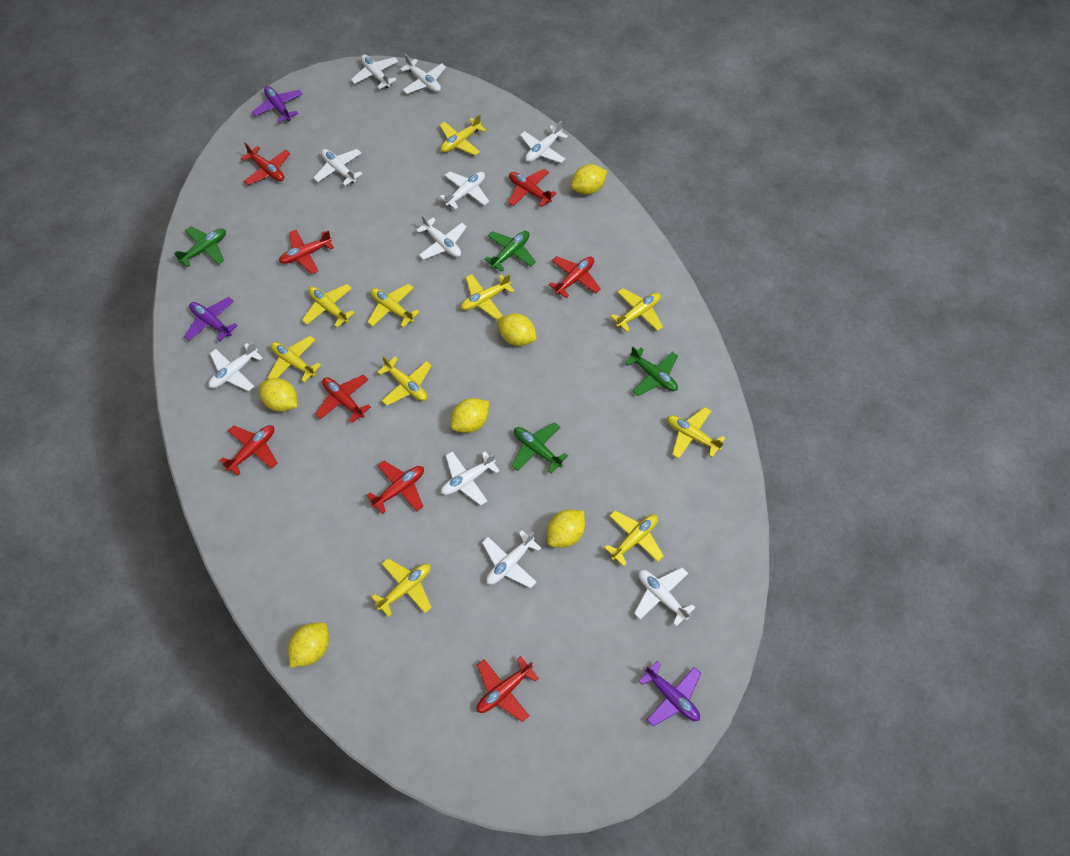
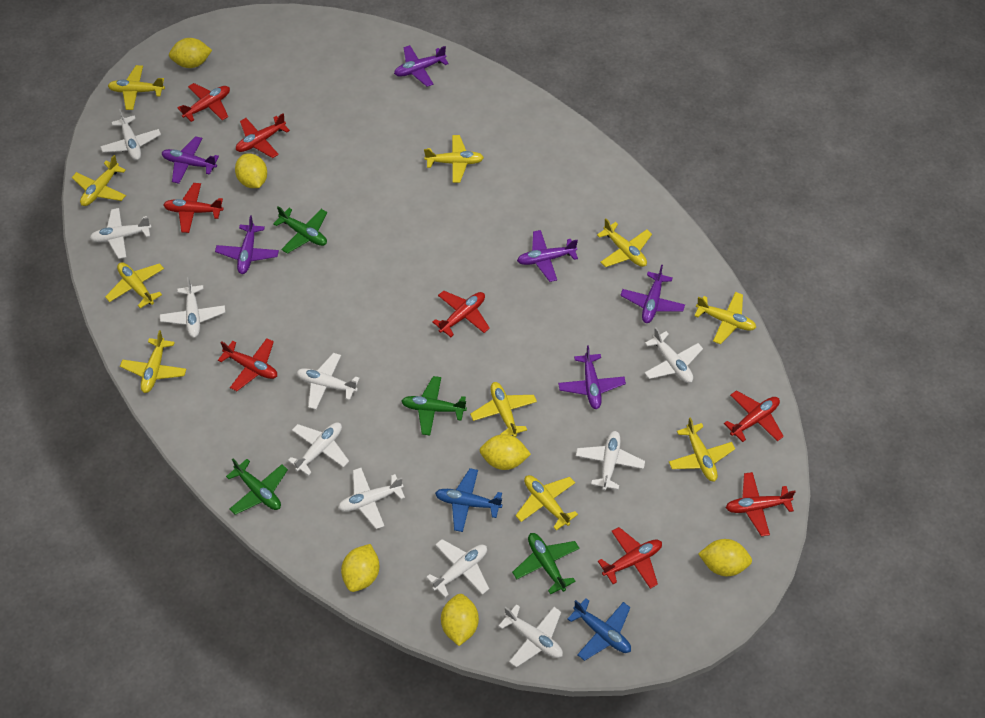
blue plane: none = 0 -> [435,468,502,532] [568,598,631,661] = 2
purple plane: [184,297,238,342] [252,86,302,123] [638,661,701,727] = 3 -> [162,136,219,184] [215,216,279,274] [394,45,449,87] [517,230,578,282] [558,345,626,409] [620,265,685,323] = 6

